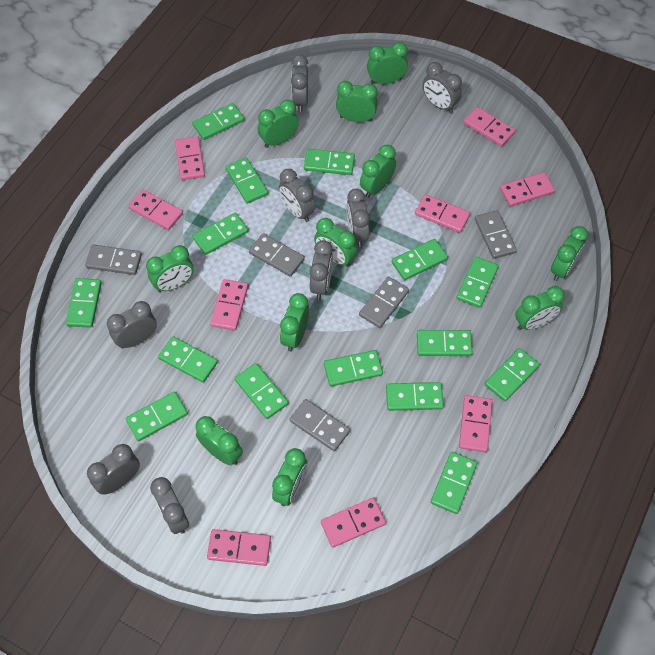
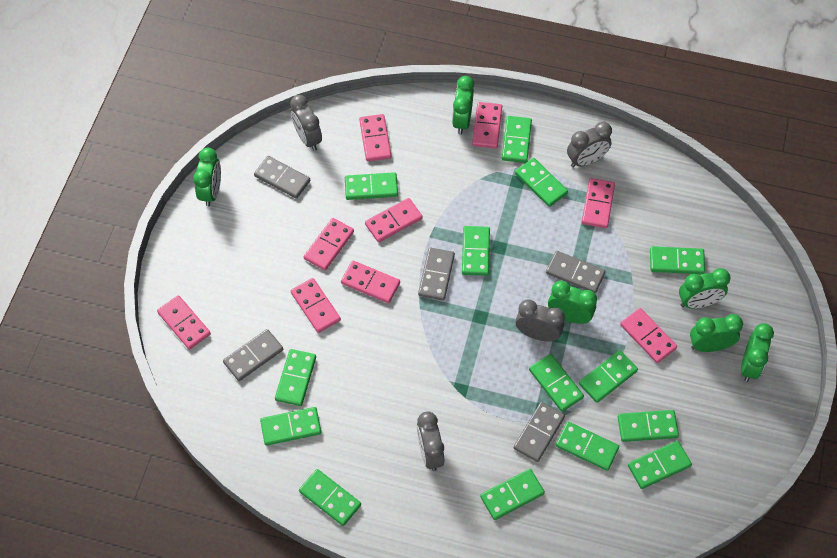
green clock: [146,245,194,292] [196,416,243,465] [257,99,299,148] [272,448,307,506] [280,293,309,351] [314,218,357,267] [336,81,378,122] [360,145,396,198] [367,42,408,84] [515,286,565,330] [551,226,588,281] = 11 -> [193,148,221,207] [452,76,474,134] [548,281,597,324] [679,268,731,309] [690,314,743,352] [741,323,774,382] = 6
green domino: [66,278,102,328] [126,392,188,441] [158,336,218,383] [192,103,244,140] [193,213,248,255] [226,158,268,204] [235,363,289,419] [304,149,355,175] [324,350,383,387] [386,382,444,411] [392,239,448,280] [417,330,473,356] [431,452,477,514] [457,257,499,308] [485,348,540,401] = 15 -> [260,407,321,446] [275,349,316,406] [299,469,361,526] [345,172,398,200] [462,226,490,276] [480,469,545,520] [502,116,532,163] [515,158,568,207] [529,354,584,412] [556,422,619,471] [579,350,638,403] [618,410,679,442] [628,441,692,489] [650,246,705,274] = 14
grey clock: [87,444,140,495] [107,301,157,349] [150,477,189,534] [279,169,316,222] [291,55,308,112] [310,240,333,299] [346,188,370,247] [423,62,462,113] = 8 -> [290,95,322,151] [417,411,444,471] [515,299,565,341] [567,122,612,167] = 4

